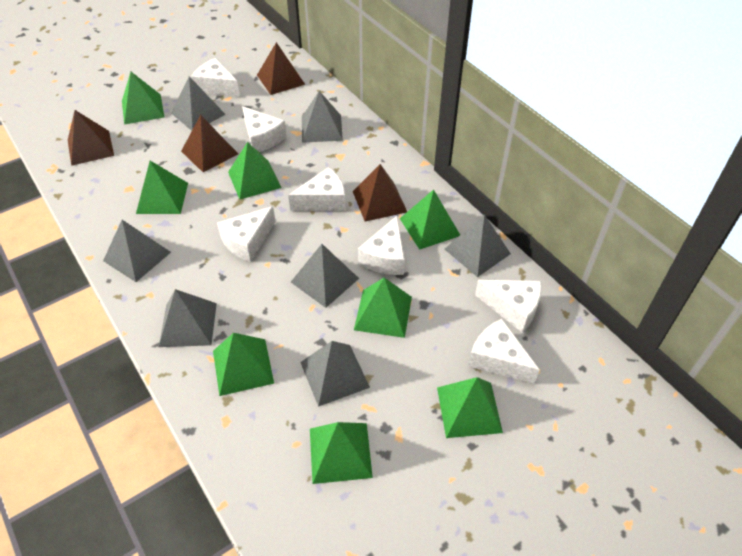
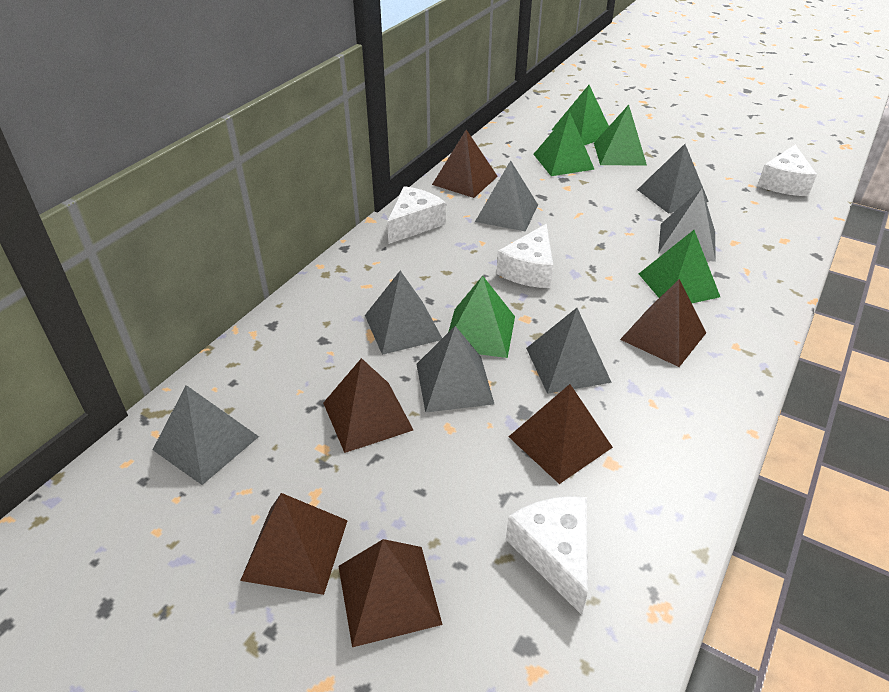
brown pyramid: [68,110,114,166] [181,115,238,172] [257,42,305,95] [353,164,407,222] = 4 -> [240,493,348,595] [323,358,413,453] [339,539,443,647] [432,130,498,198] [508,384,613,484] [620,279,706,367] = 6
green pyramid: [122,72,164,125] [136,161,188,214] [213,333,274,396] [228,142,281,199] [310,422,373,484] [354,278,412,338] [400,190,460,250] [437,377,503,438] = 8 -> [448,276,515,358] [533,112,595,176] [552,85,609,145] [594,105,647,166] [639,230,720,303] = 5
white cheese: [191,58,240,97] [217,206,276,262] [242,106,287,152] [288,167,346,211] [358,216,405,275] [468,319,540,384] [475,280,542,333] = 7 -> [387,186,446,244] [496,224,553,288] [506,496,588,615] [757,145,817,196] = 4

